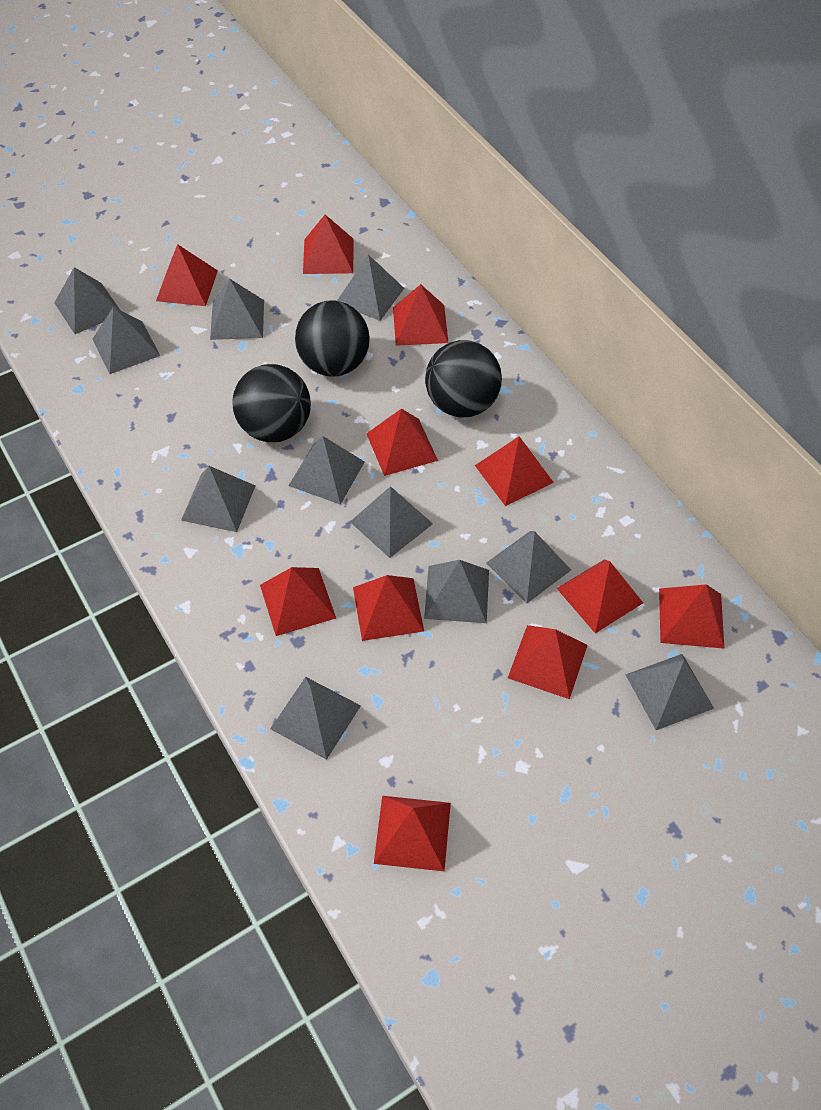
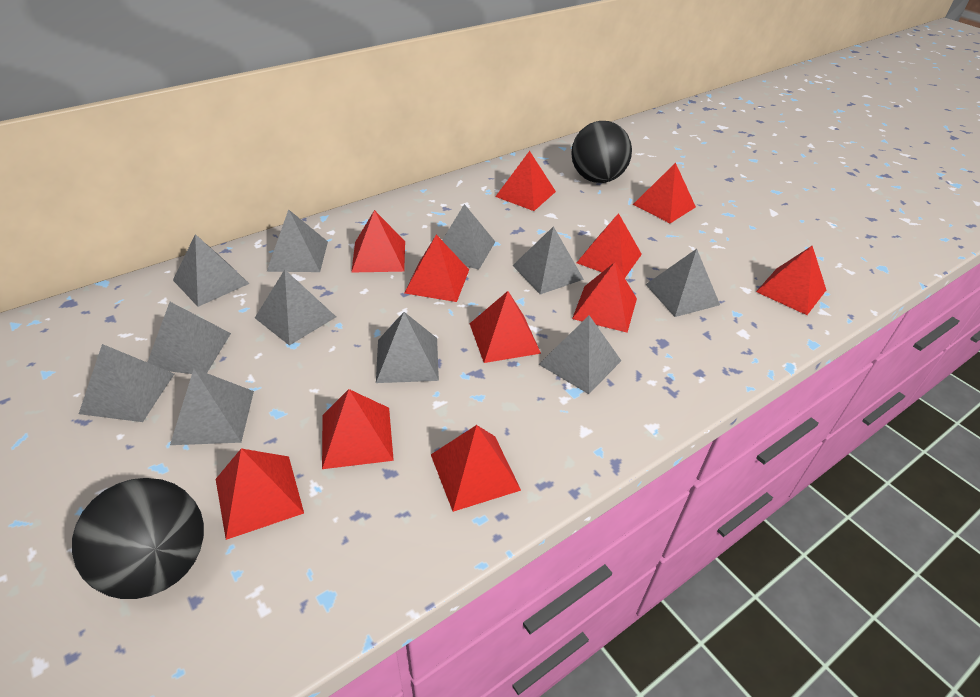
black ball: [232,364,311,442] [295,300,370,376] [425,340,502,417] = 3 -> [72,478,204,599] [572,121,632,183] = 2

